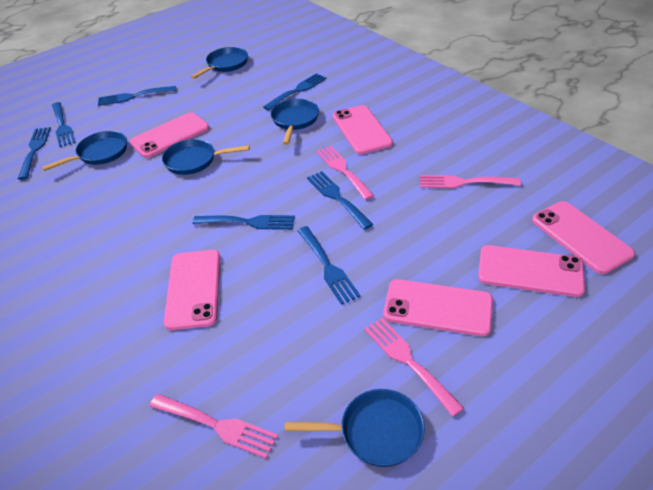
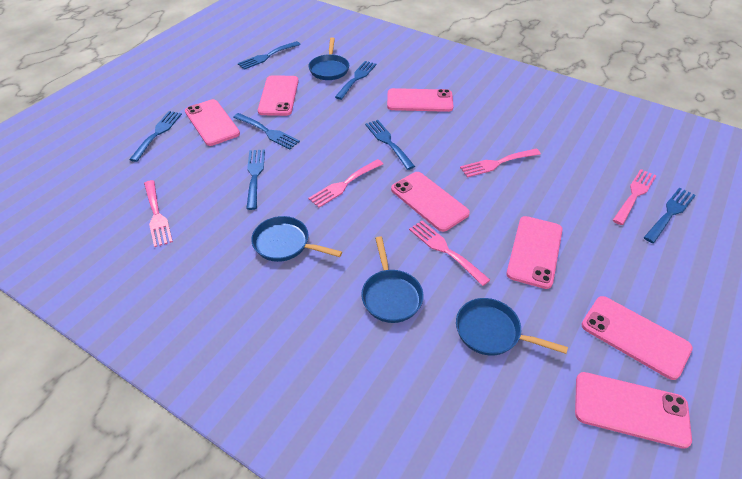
blue pan: [42,131,127,171] [162,139,250,175] [191,47,248,79] [271,99,319,145] [285,389,425,467] = 5 -> [251,216,342,262] [309,37,349,80] [361,236,424,323] [456,298,568,356] = 4
pink fork: [150,394,278,459] [316,146,374,200] [364,318,464,417] [420,175,521,188] = 4 -> [144,180,173,247] [308,159,383,208] [409,221,490,286] [460,148,541,178] [613,169,657,225] = 5
pink phone: [130,112,209,158] [164,250,220,330] [333,105,393,154] [383,279,493,336] [478,245,585,297] [532,201,635,274] = 6 -> [185,99,240,146] [258,75,299,116] [387,88,454,112] [391,172,470,232] [506,216,563,289] [575,372,692,449] [581,296,693,380] = 7

